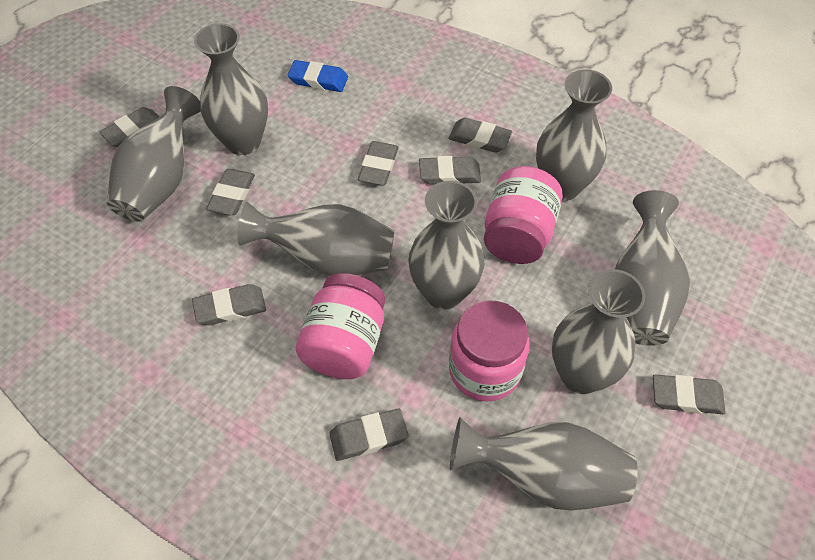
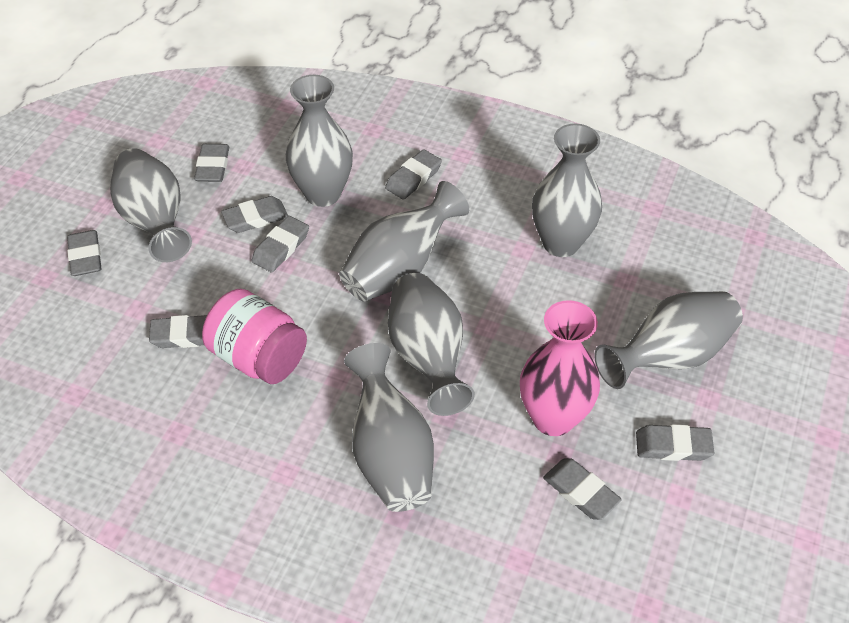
blue eraser: [288,60,348,92] = 1 -> none = 0
grey vase: [107,86,201,222] [194,23,268,155] [237,202,395,276] [408,181,485,310] [450,418,638,510] [536,69,612,201] [552,269,645,394] [615,190,690,346] = 8 -> [110,148,192,262] [286,75,353,207] [339,181,469,302] [344,343,434,512] [388,273,475,416] [532,124,602,257] [594,291,743,389] = 7
pink jar: [296,273,385,379] [449,300,530,402] [484,166,563,264] = 3 -> [202,289,307,384] = 1
pink vase: none = 0 -> [520,300,600,436] = 1

